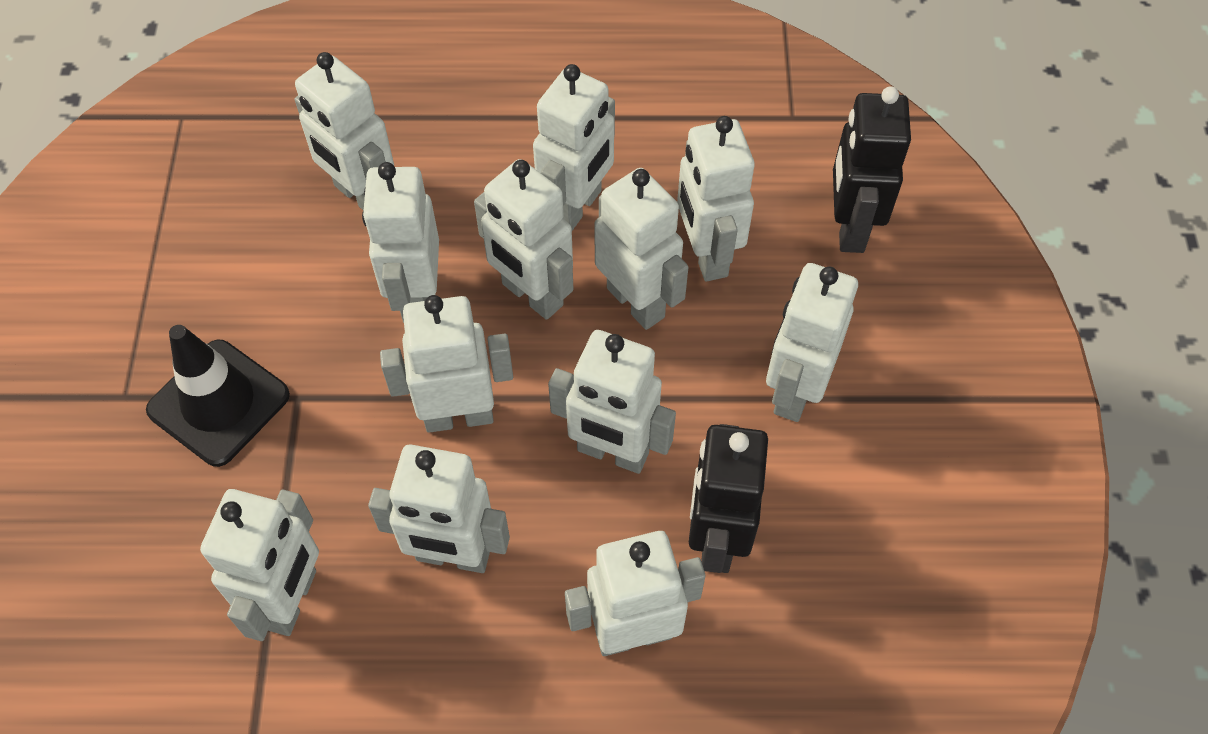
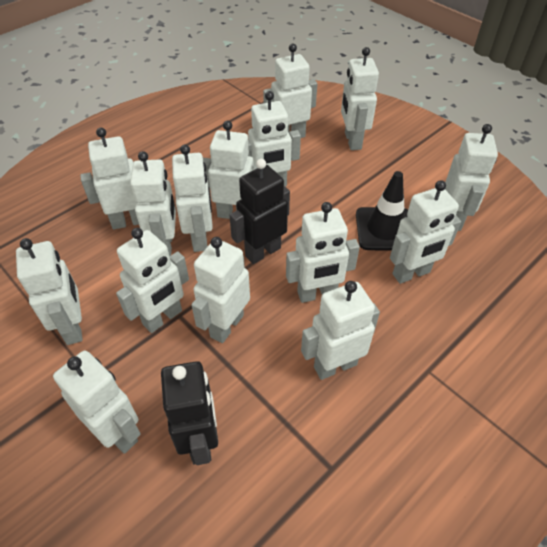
white robot: [200,489,319,641] [295,52,394,210] [362,162,439,323] [368,444,510,573] [380,295,513,433] [474,159,574,320] [533,64,615,231] [548,330,676,474] [565,531,705,656] [594,168,688,330] [677,116,755,281] [766,263,858,422] = 12 -> [16,238,83,345] [53,350,141,454] [80,128,139,230] [116,228,189,333] [130,151,176,256] [172,145,213,252] [191,237,250,343] [203,121,258,219] [248,91,301,187] [263,43,317,138] [286,202,360,303] [301,281,380,380] [341,47,379,150] [390,180,461,284] [445,124,498,231] = 15

